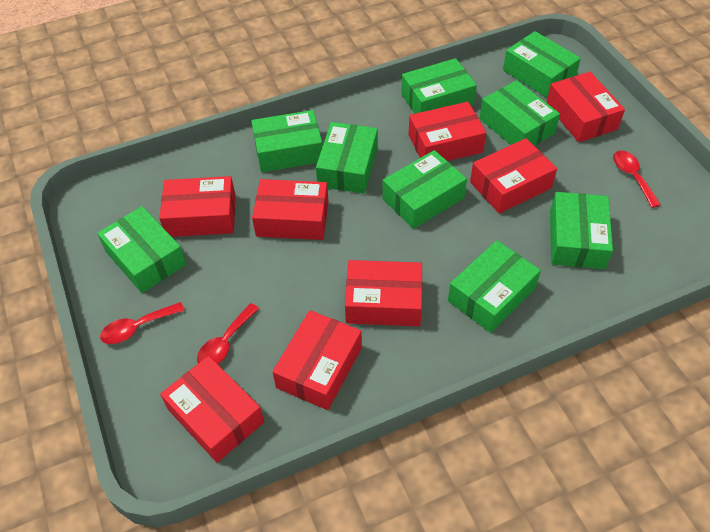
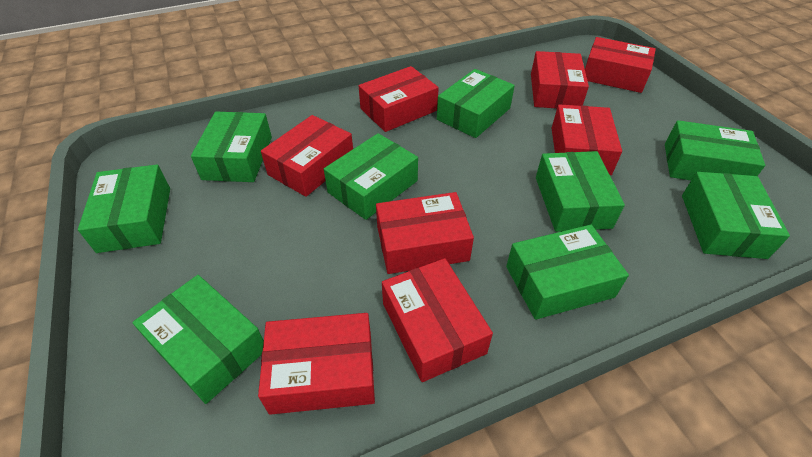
red spoon: [100,302,185,344] [197,303,259,364] [613,151,661,208] = 3 -> none = 0

